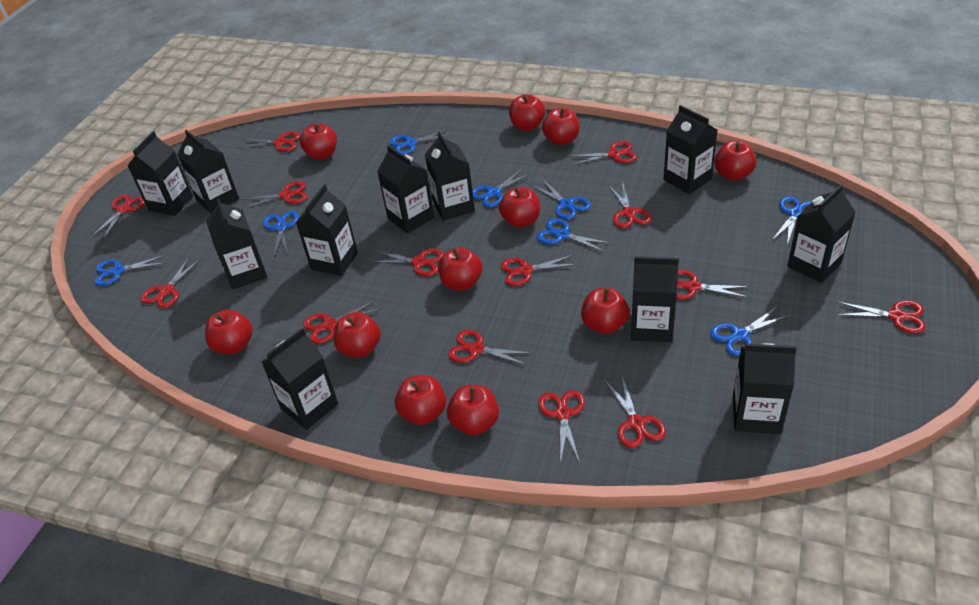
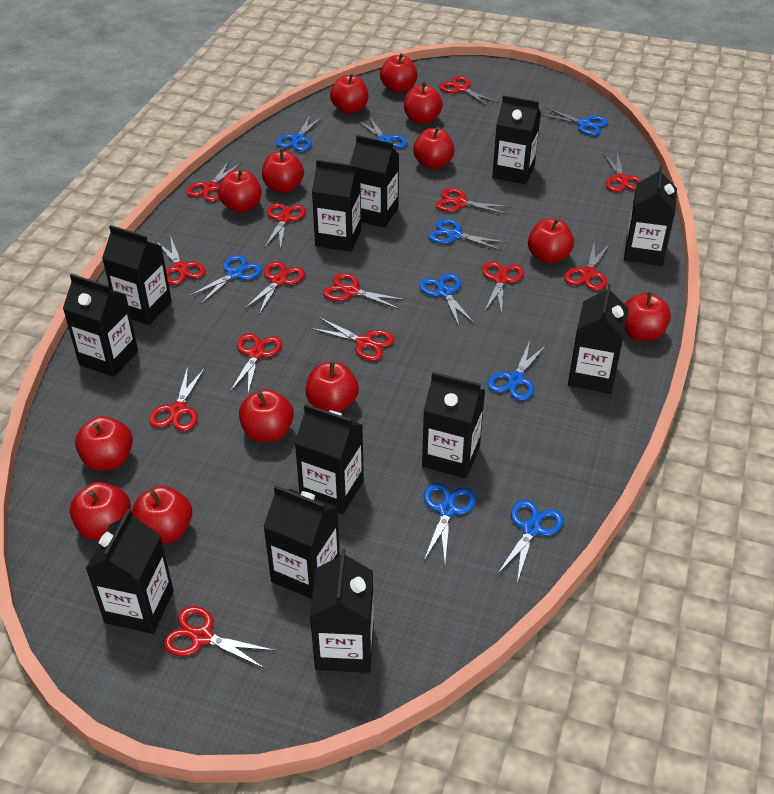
black carton: [127,131,193,216] [177,130,239,214] [206,198,267,289] [262,328,338,430] [296,185,358,276] [377,145,434,234] [425,132,475,221] [631,256,679,343] [663,105,718,194] [733,343,797,434] [787,184,856,283] = 11 -> [63,274,138,377] [86,509,174,634] [102,225,172,325] [263,485,340,599] [295,404,364,515] [310,549,374,673] [312,160,361,252] [350,135,399,228] [422,372,485,479] [492,95,541,184] [568,284,629,394] [624,165,677,266] = 12
blue scissors: [95,254,167,286] [263,211,299,258] [389,128,453,155] [472,168,532,207] [531,179,591,220] [537,219,612,252] [710,306,790,356] [772,196,812,245] = 8 -> [189,255,263,304] [276,115,323,151] [357,116,407,148] [419,273,475,326] [424,483,476,562] [428,219,507,251] [487,341,547,401] [497,500,564,583] [541,107,608,135] = 9
red apple: [205,309,253,354] [300,123,337,160] [333,312,381,358] [395,375,446,425] [438,247,482,290] [447,385,499,436] [499,187,540,228] [509,94,545,131] [542,107,580,145] [581,288,629,334] [714,141,757,181] = 11 -> [70,482,131,540] [75,416,133,471] [132,486,192,543] [218,169,262,213] [239,389,294,442] [262,148,304,193] [305,361,359,412] [330,73,368,114] [380,53,417,93] [404,82,443,124] [413,127,455,169] [528,218,574,264] [624,292,671,341] = 13

